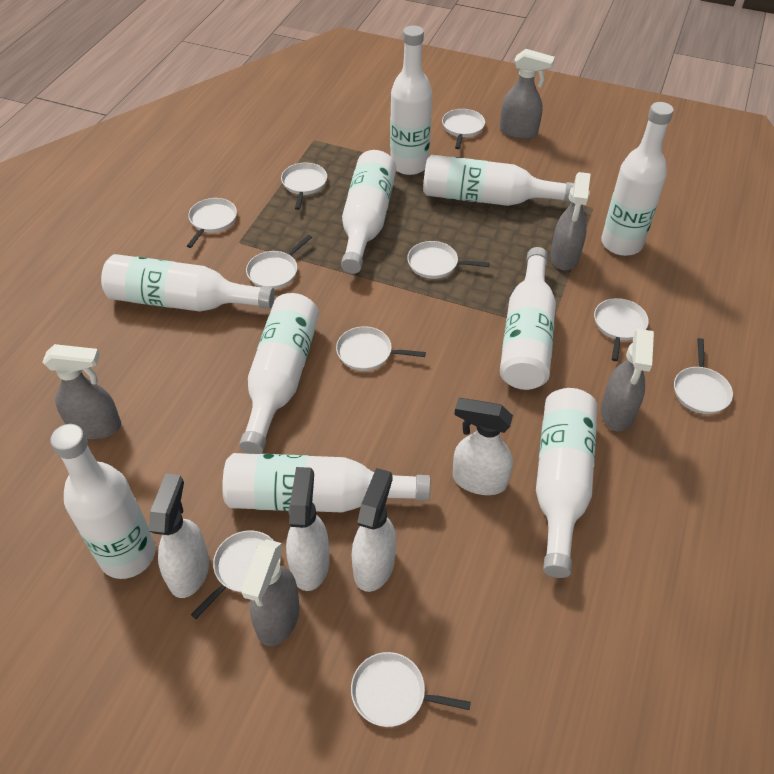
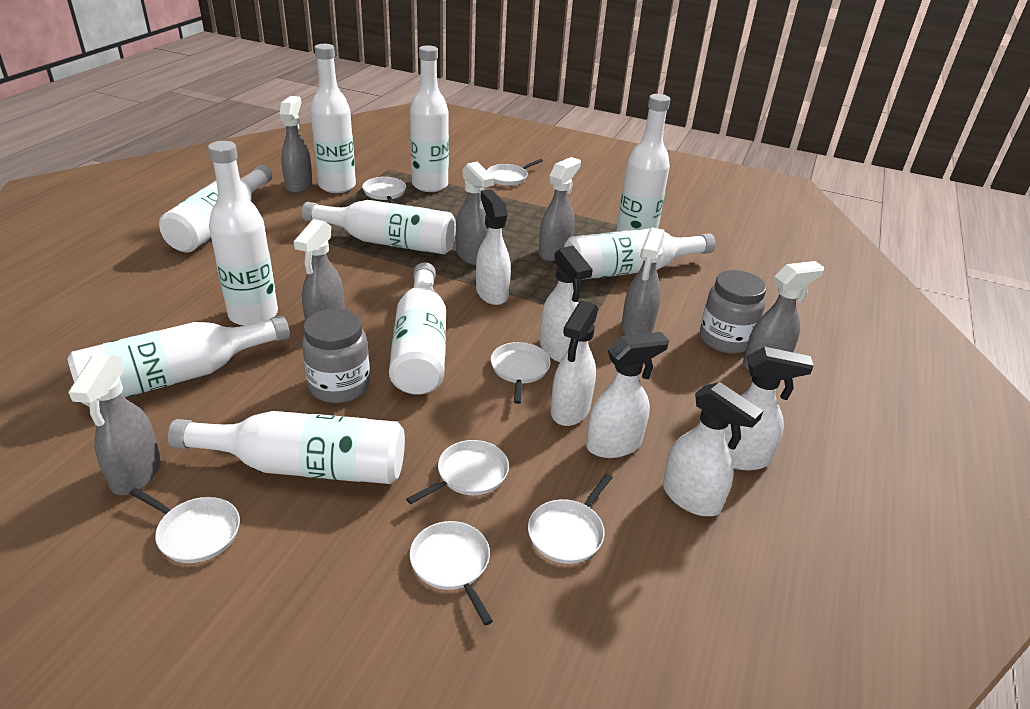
grey jar: none = 0 -> [302,309,370,403] [700,270,766,354] = 2
grey spray bottle: [43,344,121,439] [241,539,300,646] [500,49,555,139] [551,172,591,270] [601,329,654,432] = 5 -> [68,354,161,495] [280,96,313,193] [293,219,345,322] [456,162,494,265] [539,157,581,261] [621,227,664,336] [743,261,824,370] = 7
white pan: [187,198,237,248] [191,530,281,619] [246,235,312,289] [281,163,327,210] [336,326,426,371] [351,652,471,727] [407,241,489,279] [442,109,485,149] [594,298,649,361] [674,338,733,414] = 10 -> [129,488,240,563] [362,177,406,203] [406,440,509,504] [409,521,493,625] [487,159,543,186] [491,342,551,404] [528,474,613,564] = 7
white spray bottle: [149,474,209,598] [286,467,330,591] [352,468,396,592] [453,398,513,495] = 4 -> [476,189,511,305] [540,246,593,362] [551,300,598,426] [586,332,669,458] [663,382,763,516] [725,347,814,471] = 6

